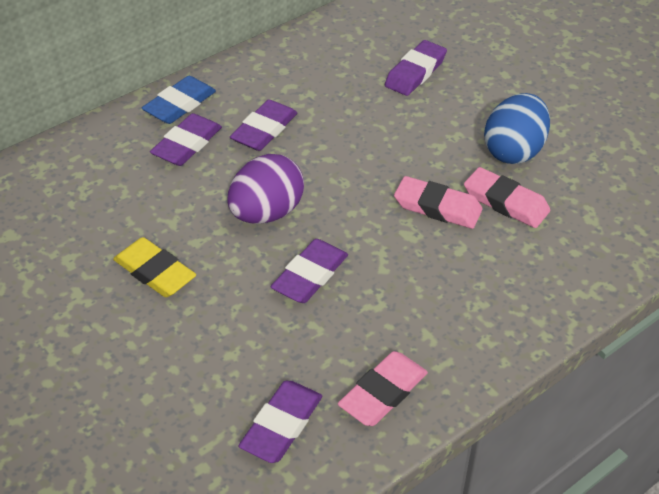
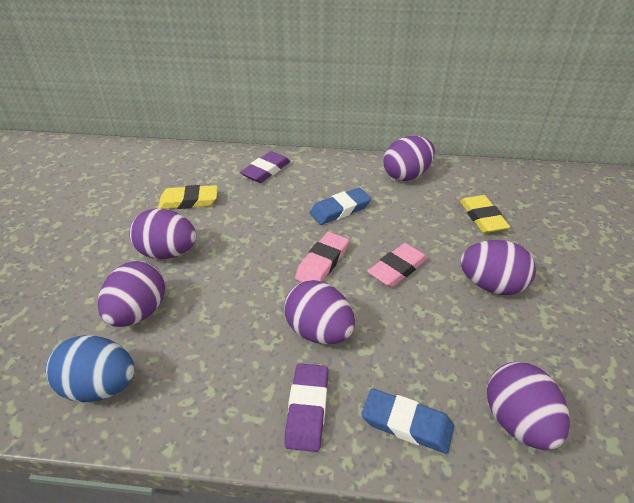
blue eraser: [142,76,216,124] = 1 -> [310,188,371,225] [362,388,454,454] = 2
pink eraser: [338,351,428,426] [394,176,483,229] [464,167,550,228] = 3 -> [295,232,349,282] [367,243,428,287] = 2
purple egg: [227,154,304,224] = 1 -> [98,261,165,327] [129,209,196,259] [284,280,355,344] [383,136,435,181] [460,240,536,295] [487,362,570,450] = 6
purple eraser: [150,113,222,166] [230,99,297,151] [238,381,322,463] [270,239,348,303] [385,40,447,96] = 5 -> [240,151,290,183] [284,363,328,452] = 2
yellow eraser: [113,237,196,297] = 1 -> [158,185,218,209] [460,195,510,233] = 2

